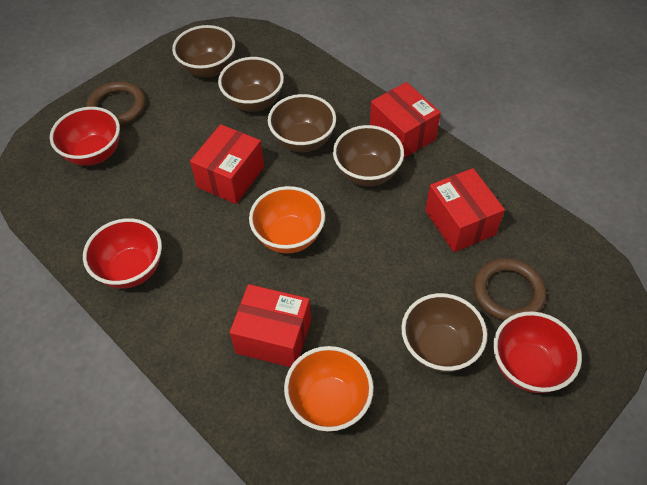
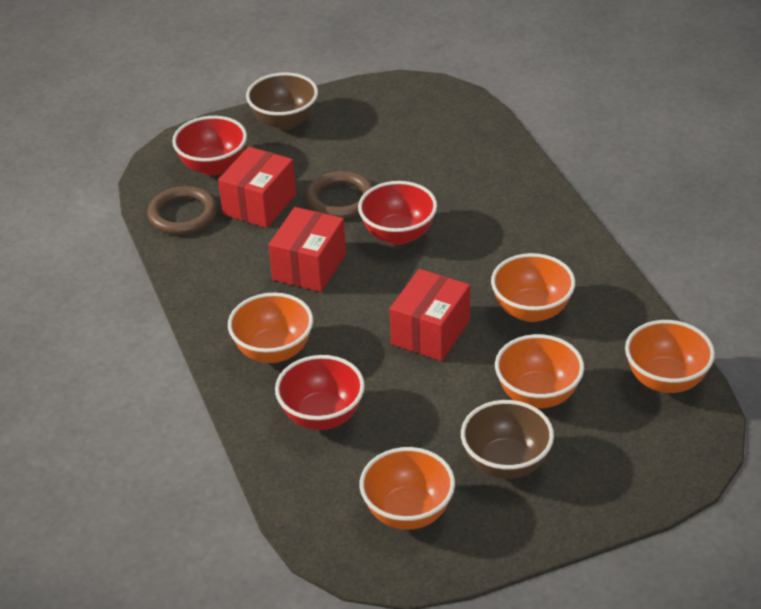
brown bowl: [172,25,235,78] [218,57,284,112] [268,94,336,152] [333,125,404,186] [401,293,487,372] = 5 -> [246,72,318,130] [461,400,554,479] = 2
orange bowl: [249,186,325,253] [284,346,373,432] = 2 -> [228,293,313,363] [359,447,455,530] [491,253,575,322] [495,334,584,408] [625,320,715,393] = 5
red box: [190,124,264,204] [229,284,311,367] [370,82,441,159] [425,168,505,252] = 4 -> [218,147,296,228] [269,207,346,292] [390,269,470,361] = 3

